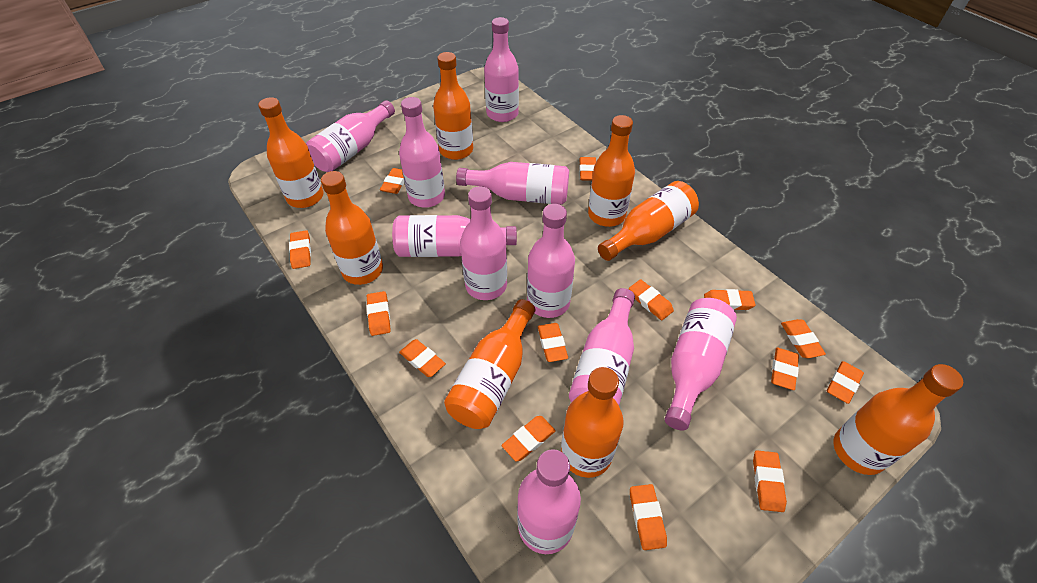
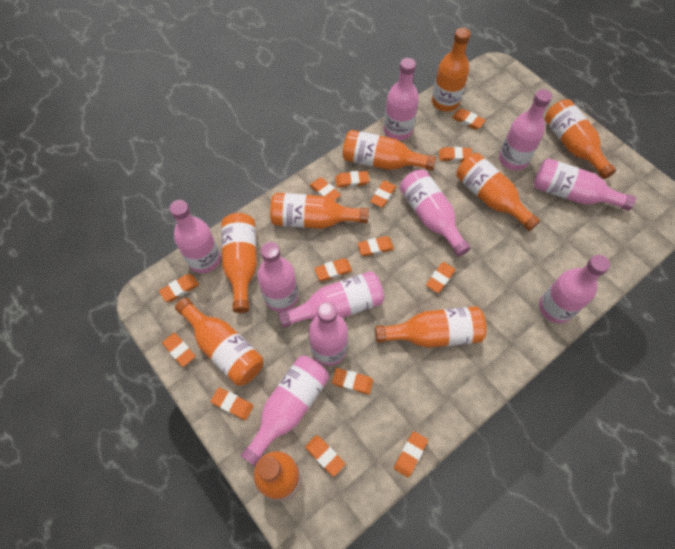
orange bottle: [258,97,323,208] [321,171,383,285] [433,52,473,160] [444,299,535,429] [561,367,624,478] [588,115,635,227] [598,181,699,261] [833,364,963,475] = 8 -> [175,298,264,386] [221,213,257,313] [254,451,302,501] [270,193,369,229] [343,130,436,171] [375,306,486,348] [432,28,471,112] [456,153,540,231] [545,99,616,179] = 9

